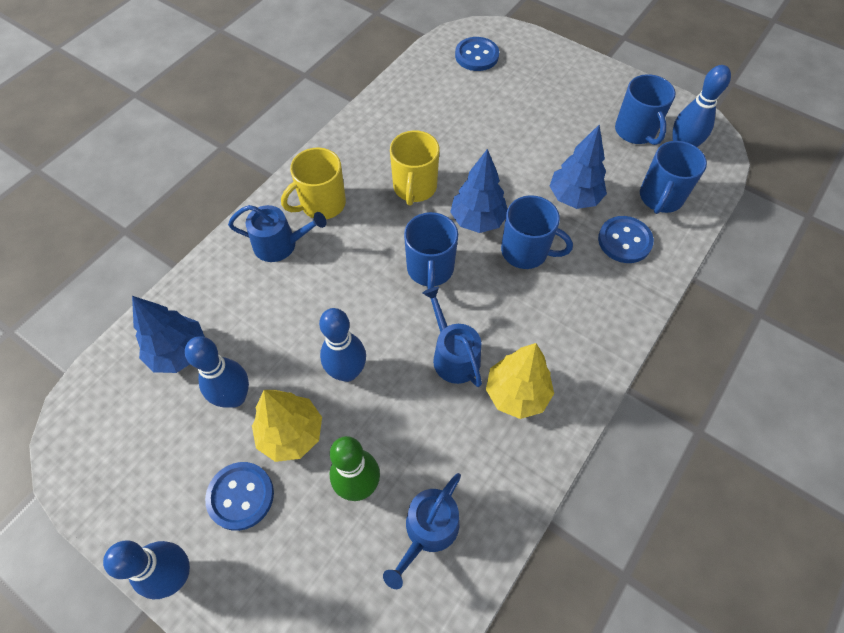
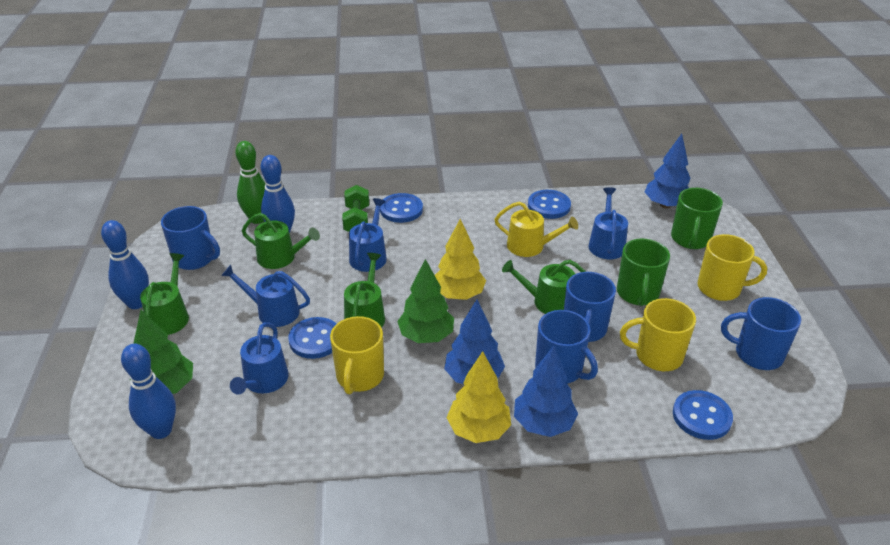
blue bowling pin: [103,541,190,599] [185,337,249,408] [319,308,366,382] [672,65,731,147] = 4 -> [101,220,149,309] [121,344,176,439] [261,155,295,233] = 3
blue button: [205,462,274,531] [455,37,499,71] [598,216,654,263] = 3 -> [288,317,337,359] [380,193,423,223] [528,190,571,219] [673,390,733,440] = 4
blue watering can: [228,205,326,262] [383,473,461,589] [423,287,482,387] = 3 -> [221,265,310,327] [230,322,289,395] [349,198,387,272] [588,187,628,259] = 4
green dumbbell: none = 0 -> [342,185,369,232] = 1
green mug: none = 0 -> [617,239,670,306] [671,188,723,249] = 2
green tree: none = 0 -> [130,310,193,394] [397,259,454,343] = 2
green watering can: none = 0 -> [140,253,189,335] [242,213,320,269] [344,253,385,328] [502,260,586,314] = 4
yellow mug: [281,148,346,219] [390,130,439,206] = 2 -> [330,316,384,394] [620,298,696,371] [697,234,767,301] = 3
yellow watering can: none = 0 -> [494,202,578,257] = 1

